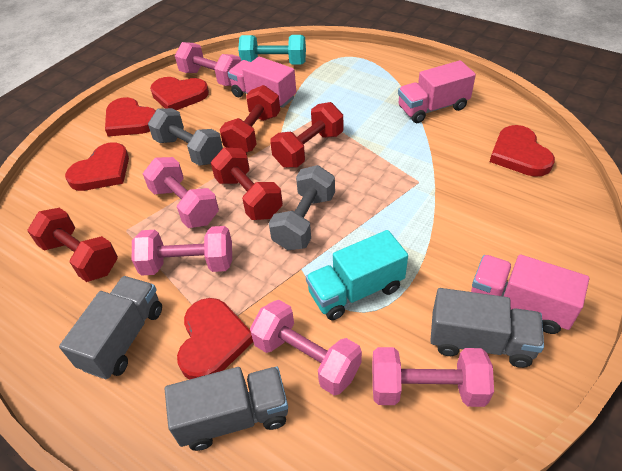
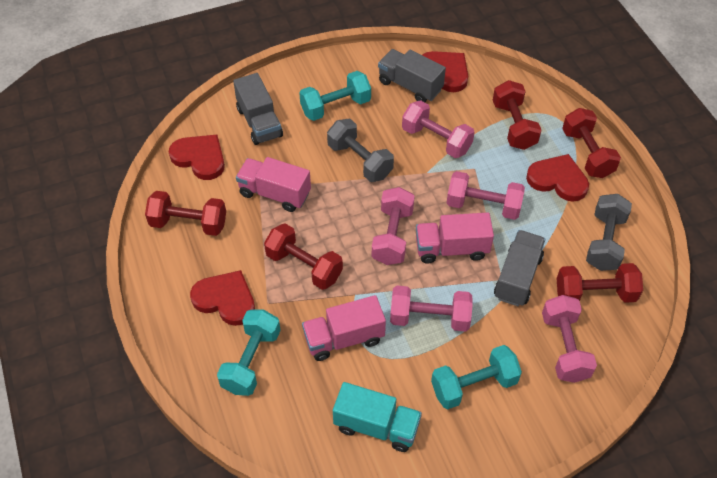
red dumbbell: [27,208,118,282] [211,148,283,220] [220,85,280,153] [270,102,343,168] = 4 -> [145,191,226,236] [264,223,343,290] [493,80,542,150] [557,263,643,303] [562,108,621,178] = 5
red heart: [65,143,129,191] [105,97,156,137] [150,77,209,110] [177,298,253,380] [490,125,555,177] = 5 -> [169,135,225,180] [190,270,255,326] [422,51,468,92] [526,154,589,202] = 4
turquoise dumbbell: [238,35,306,65] = 1 -> [217,309,281,396] [299,71,371,121] [431,345,522,409] = 3

